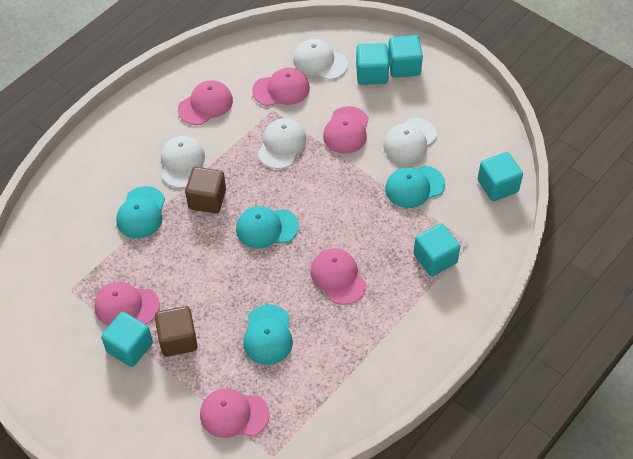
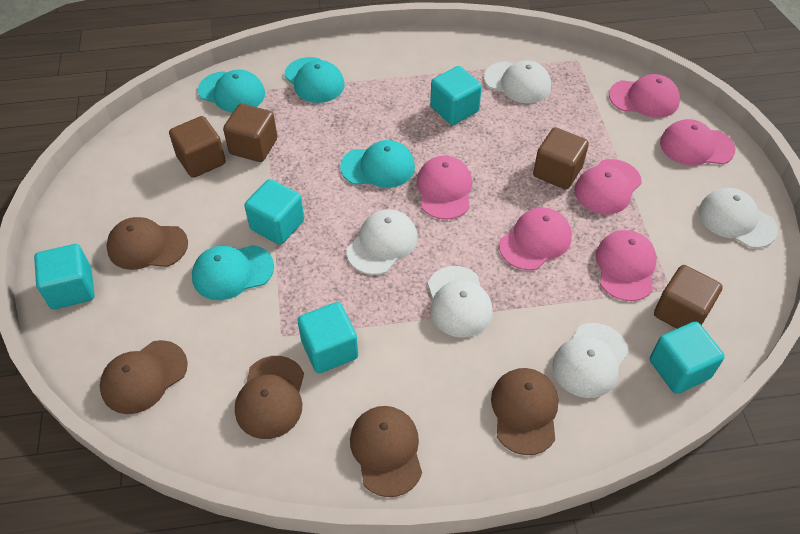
brown cap: none = 0 -> [100,340,188,414] [106,217,188,270] [235,356,304,439] [350,406,422,497] [491,368,558,455] = 5
brown cube: [155,306,198,357] [185,167,226,213] = 2 -> [169,116,226,178] [223,104,277,162] [533,127,589,190] [654,265,723,329] = 4
white cap: [161,136,205,188] [258,118,306,169] [293,39,348,80] [383,118,437,163] = 4 -> [347,209,418,275] [428,266,493,338] [484,60,551,103] [552,323,628,398] [699,188,778,248] = 5

